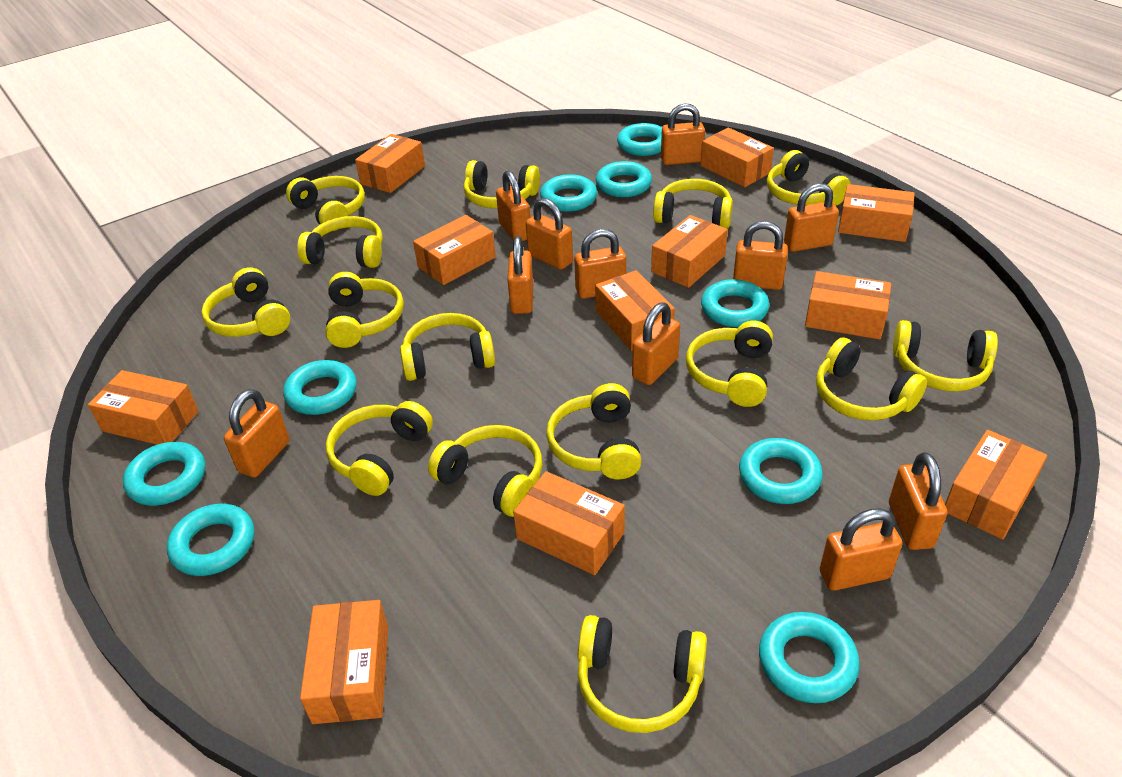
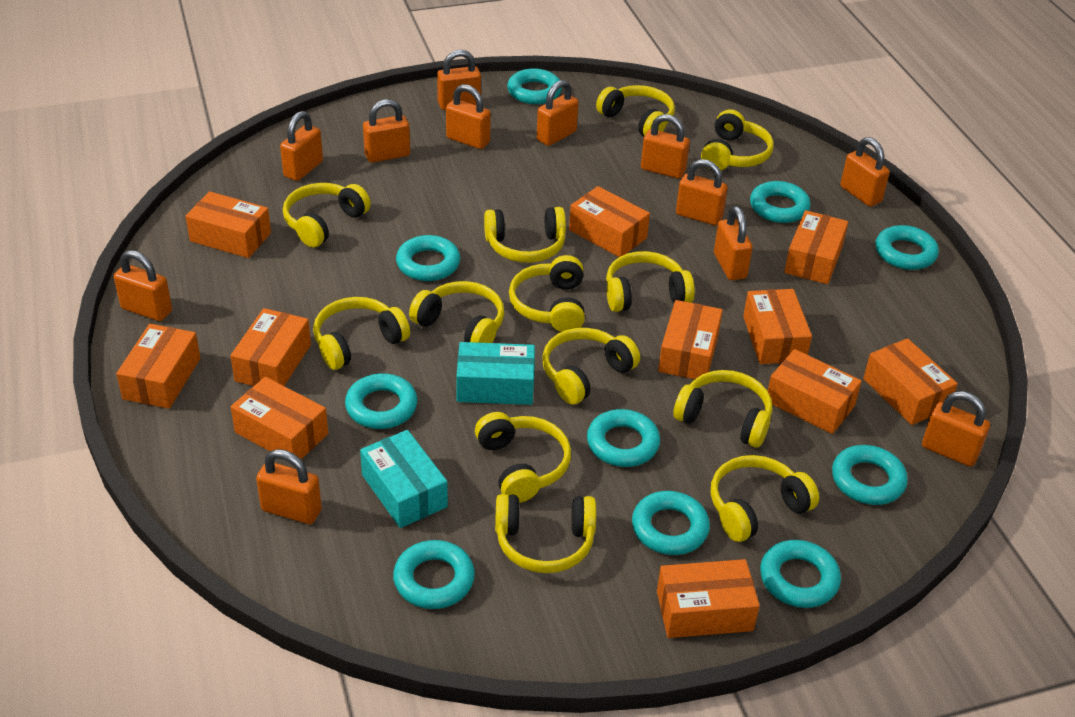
orange padlock: [224,389,289,478] [496,170,530,241] [507,236,533,314] [526,198,573,270] [574,229,626,299] [632,302,680,385] [661,103,705,165] [733,221,788,290] [784,183,839,252] [819,508,903,591] [889,452,947,550] = 11 -> [114,250,172,321] [256,449,322,524] [280,111,323,181] [363,99,410,163] [437,50,481,110] [446,84,491,149] [537,80,579,146] [641,114,690,179] [676,159,728,225] [714,206,753,280] [840,137,890,207] [922,391,990,467] = 12
turquoise box: none = 0 -> [360,430,448,528] [456,342,535,405] = 2
turquoise ring: [123,442,205,506] [167,504,254,576] [283,360,357,415] [540,174,597,212] [596,161,652,197] [617,123,662,156] [701,279,769,327] [739,438,823,504] [759,612,860,703] = 9 -> [345,373,417,429] [393,540,475,609] [396,235,460,281] [507,68,562,104] [587,409,660,467] [632,491,710,555] [750,181,811,223] [760,540,841,608] [832,445,908,505] [876,225,939,270] = 10
yellow headphones: [201,267,290,337] [286,176,365,231] [297,216,383,268] [325,272,404,348] [326,401,433,496] [400,313,495,381] [428,425,542,517] [464,160,540,208] [546,383,642,479] [578,615,707,733] [653,179,733,229] [686,321,773,407] [767,150,851,206] [816,338,927,421] [893,320,998,392] = 15 -> [283,183,371,247] [313,297,410,370] [409,281,504,343] [475,412,571,503] [484,207,566,263] [495,494,596,573] [509,255,585,332] [542,328,640,404] [596,85,675,136] [606,251,695,312] [674,370,772,448] [701,109,774,171] [711,455,819,542] = 13

